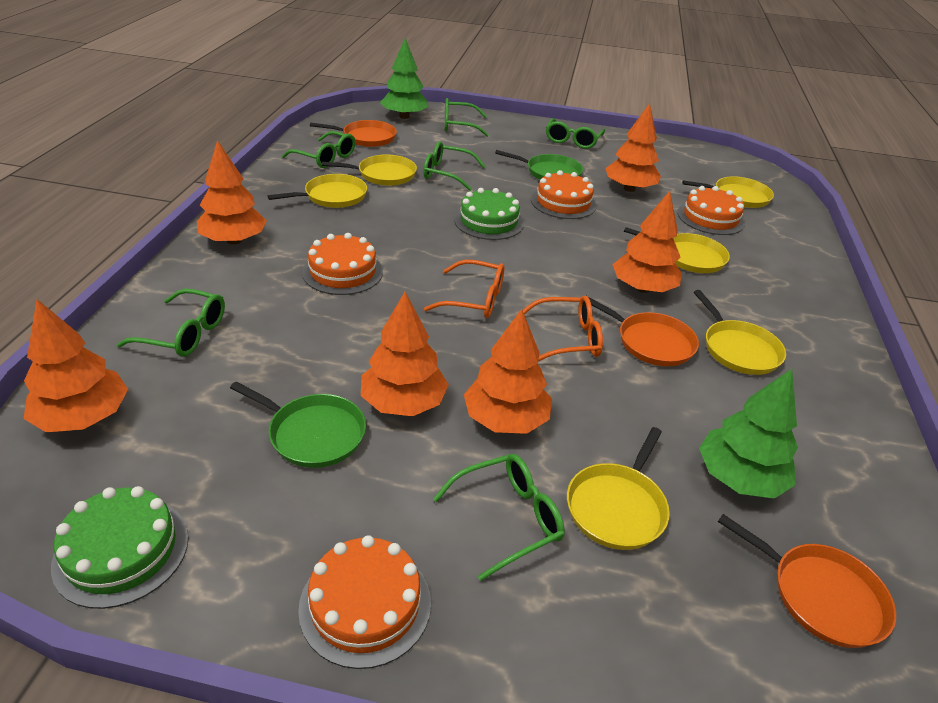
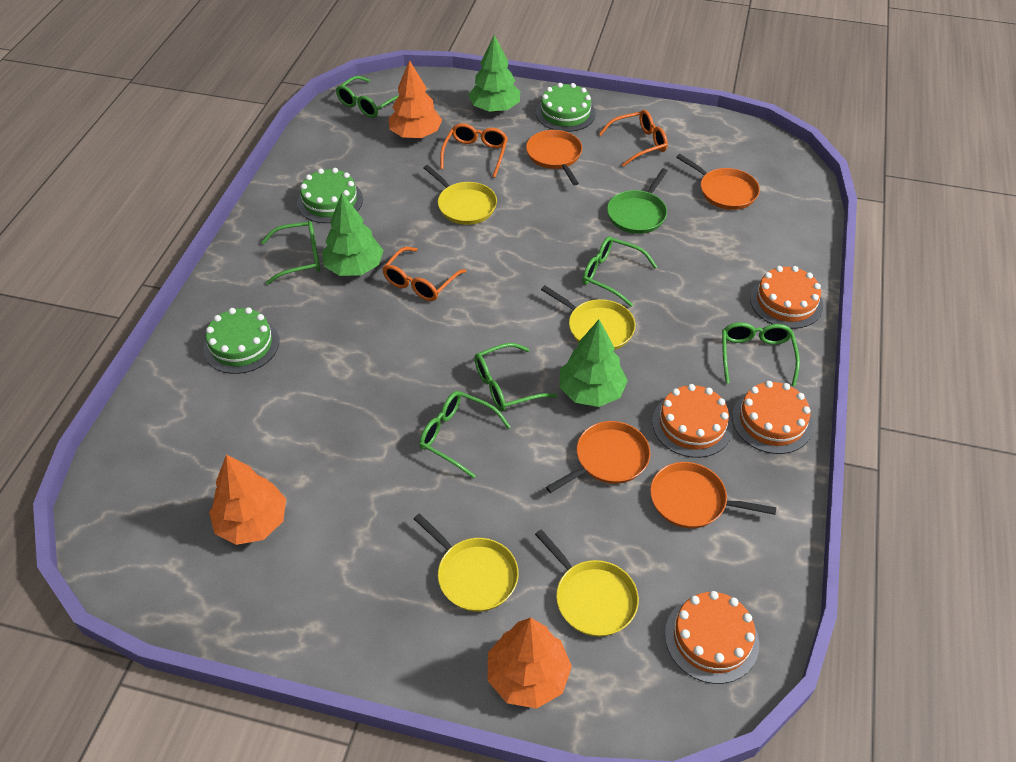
green cake: [51,486,189,609] [454,188,524,240] = 2 -> [203,307,279,374] [297,168,363,223] [536,83,596,132] = 3
green pan: [230,381,366,468] [495,150,583,180] = 2 -> [607,168,668,234] = 1
green tree: [380,38,428,119] [699,369,798,499] = 2 -> [322,193,384,276] [468,35,520,112] [560,320,628,407] = 3
orange glasses: [424,260,504,318] [523,296,603,362] = 2 -> [382,247,466,301] [440,123,508,178] [599,110,668,167] = 3
orange pan: [310,120,397,147] [585,295,699,366] [718,514,896,648] = 3 -> [526,130,582,185] [546,421,651,493] [650,462,776,528] [676,154,760,210] = 4
orange tree: [23,299,128,432] [197,140,267,245] [361,292,449,416] [464,309,552,434] [605,103,661,192] [612,191,682,293] = 6 -> [209,455,286,545] [389,60,442,138] [488,617,572,708] = 3
yellow pan: [268,174,367,208] [322,155,417,186] [567,427,670,550] [624,227,730,273] [682,176,774,208] [694,290,786,375] = 6 -> [414,513,519,612] [423,165,497,225] [535,529,639,637] [541,285,636,350] = 4

